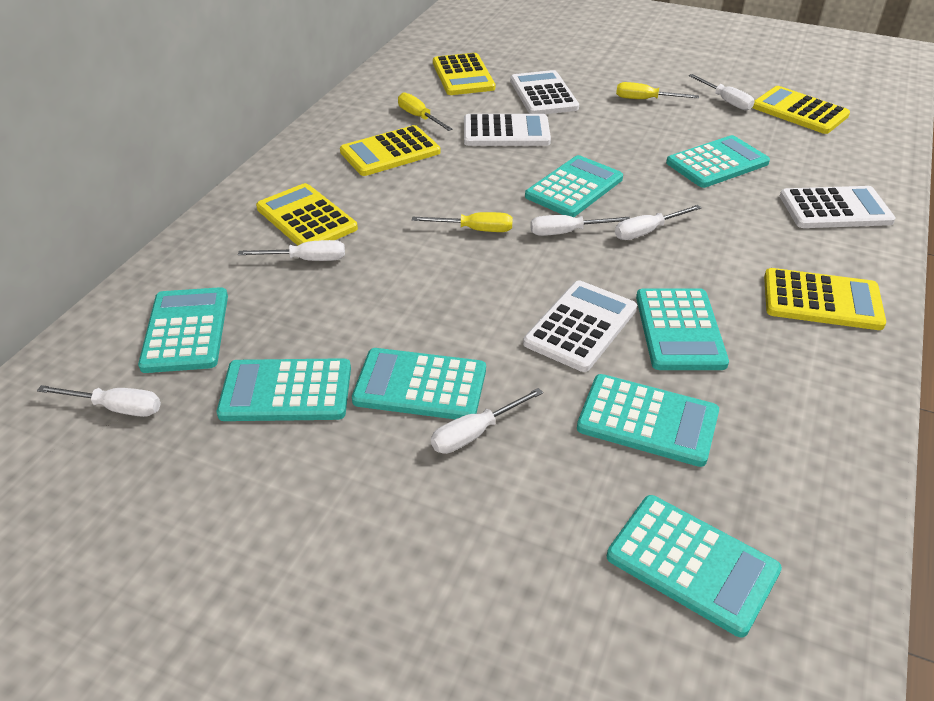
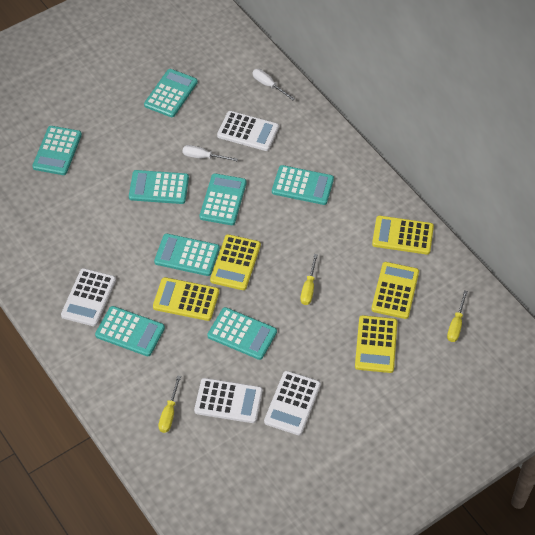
white screwdriver: [37,385,161,417] [238,240,345,261] [431,388,543,454] [530,215,630,236] [615,205,701,240] [689,74,754,110] = 6 -> [182,145,238,161] [253,69,295,100] = 2

